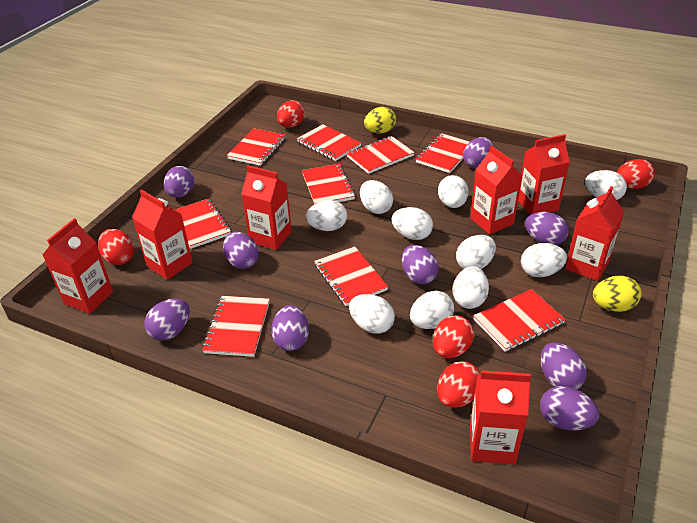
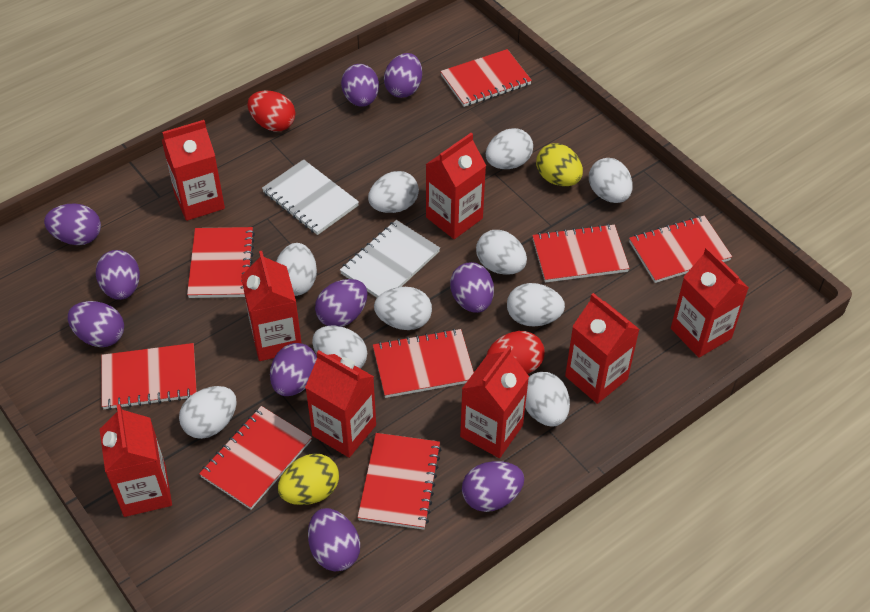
purple egg: [144,298,190,341] [164,166,195,197] [223,232,259,269] [271,305,309,351] [402,245,439,284] [463,137,494,168] [525,212,569,245] [540,386,599,431] [541,342,587,389] = 9 -> [44,204,101,245] [68,301,124,347] [96,250,140,300] [270,343,317,396] [308,508,360,571] [315,279,367,327] [341,64,379,107] [384,53,422,98] [450,262,494,313] [462,461,524,512] = 10
red carton: [43,218,113,314] [132,189,193,280] [241,165,292,250] [470,146,523,234] [470,370,531,465] [518,134,570,215] [565,186,624,281] = 7 -> [100,404,172,517] [162,120,225,221] [241,251,302,361] [305,350,376,458] [426,133,486,239] [460,345,529,458] [565,293,640,404] [671,247,749,358] = 8
red egg: [98,229,134,265] [277,100,305,127] [433,315,474,358] [437,361,480,408] [617,159,655,189] = 5 -> [248,91,295,132] [487,331,545,374] = 2
red notebook: [175,198,231,249] [202,296,270,357] [227,128,285,166] [297,124,361,161] [302,164,356,204] [314,246,388,306] [347,136,415,174] [416,133,470,173] [473,289,566,352] = 9 -> [101,343,197,410] [187,227,255,298] [199,406,312,510] [358,433,442,530] [373,329,474,398] [440,49,532,107] [532,224,630,283] [629,216,732,283] = 8
white notebook: none = 0 -> [262,159,359,235] [340,220,440,298] = 2

